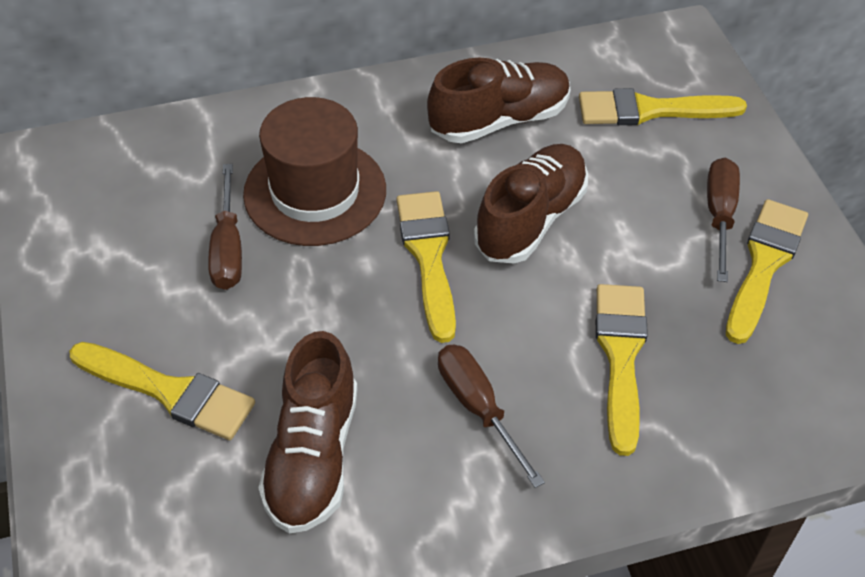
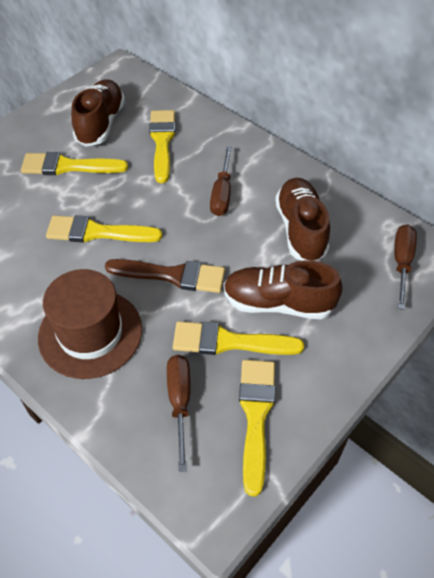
brown brush: none = 0 -> [105,259,225,293] = 1

